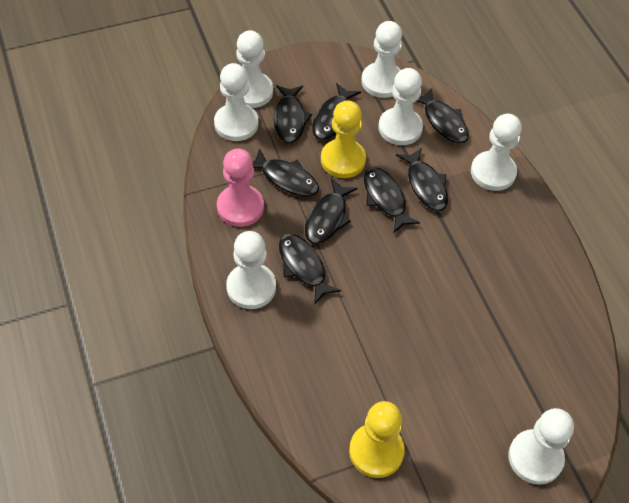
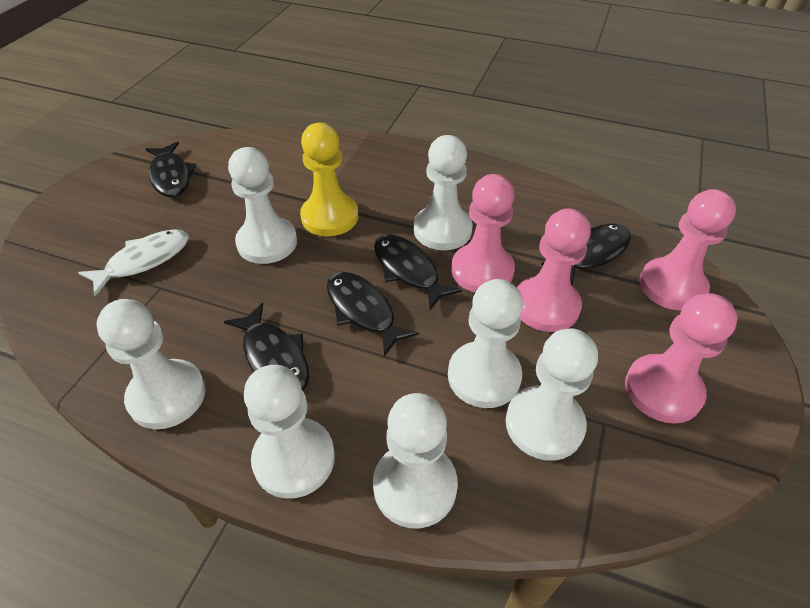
black fish: [253,148,319,196] [274,85,312,143] [279,234,341,305] [305,178,358,244] [312,83,361,140] [364,167,420,234] [396,148,448,211] [417,88,469,143] = 8 -> [146,142,196,197] [224,303,309,391] [327,272,419,357] [374,234,462,310] [541,224,631,285] = 5
pink pawn: [217,149,264,227] = 1 -> [451,174,515,293] [517,209,591,332] [625,293,737,424] [639,189,736,311] = 4
white fish: none = 0 -> [78,229,189,296] = 1
yellow pawn: [321,100,366,178] [349,401,405,478] = 2 -> [300,123,358,236] = 1

